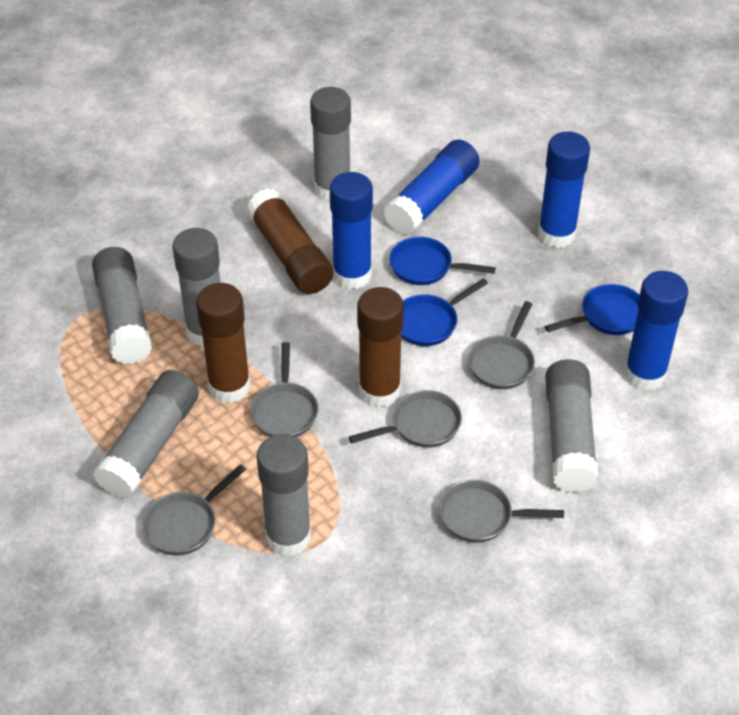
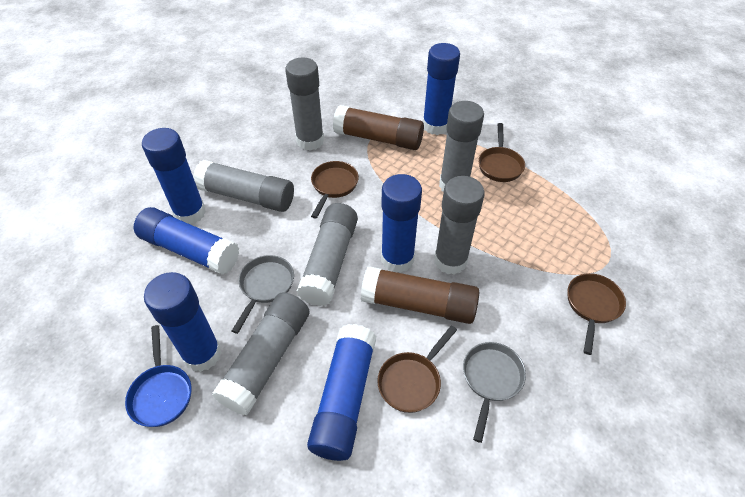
blue glue stick: [330,172,373,290] [384,139,480,235] [538,131,590,248] [624,271,688,391] = 4 -> [134,207,239,275] [142,128,206,224] [144,272,222,372] [307,324,376,461] [381,174,422,273] [423,43,460,135] = 6
blue pan: [389,237,496,285] [401,278,488,346] [545,284,640,335] = 3 -> [125,325,191,427] = 1
brown glue stick: [196,283,251,403] [247,189,334,294] [357,287,404,408] = 3 -> [333,105,424,150] [361,266,479,324] = 2
brown pan: none = 0 -> [311,161,359,219] [377,325,457,413] [478,123,525,182] [567,273,626,355] = 4
grey pan: [142,464,246,555] [250,342,319,437] [349,390,462,448] [439,480,564,543] [468,301,535,389] = 5 -> [232,255,294,334] [463,342,526,443] = 2

